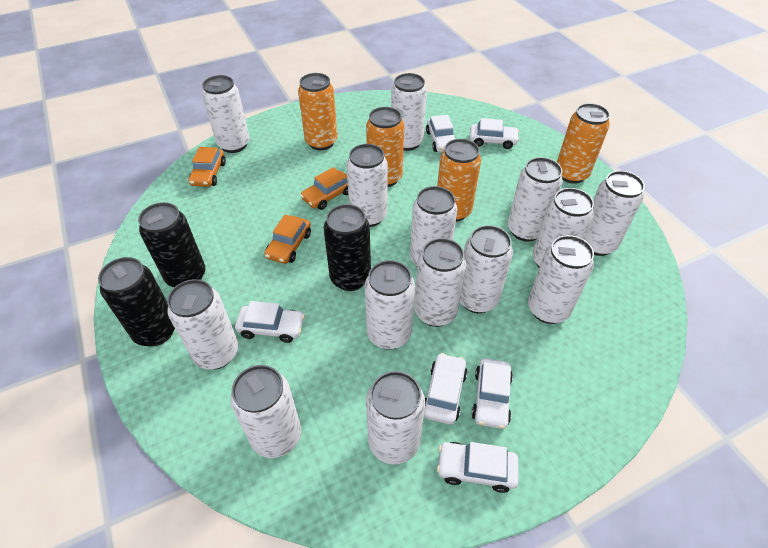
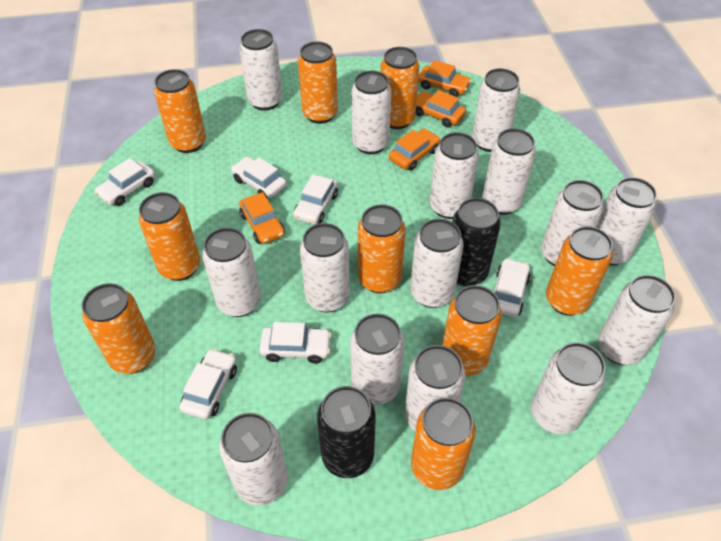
black can: [98,257,175,347] [138,202,205,287] [324,204,371,291] = 3 -> [317,386,376,478] [452,198,501,286] = 2
orange can: [298,73,338,150] [366,107,404,187] [437,139,481,222] [557,103,610,184] = 4 -> [82,283,156,374] [139,192,200,281] [154,69,206,153] [298,41,338,124] [358,204,406,293] [380,47,419,129] [411,397,476,490] [442,285,502,376] [546,226,613,316] = 9
orange car: [188,147,226,187] [264,215,311,264] [300,167,348,210] = 3 -> [239,192,285,244] [389,128,440,171] [416,90,466,128] [418,60,471,97] = 4
white can: [167,279,238,369] [202,75,250,153] [230,365,301,458] [346,144,388,227] [365,260,415,350] [366,371,425,465] [391,73,427,151] [410,186,457,266] [414,238,467,327] [460,225,513,313] [508,157,563,242] [528,235,594,324] [533,188,594,267] [584,171,645,256] = 14 -> [202,228,261,317] [219,413,288,505] [239,29,283,111] [300,223,350,312] [350,313,405,405] [351,71,392,154] [405,345,465,431] [410,219,464,308] [430,132,479,219] [472,68,520,152] [482,128,536,215] [531,342,606,434] [541,180,604,266] [596,177,657,265] [598,275,676,365] = 15

